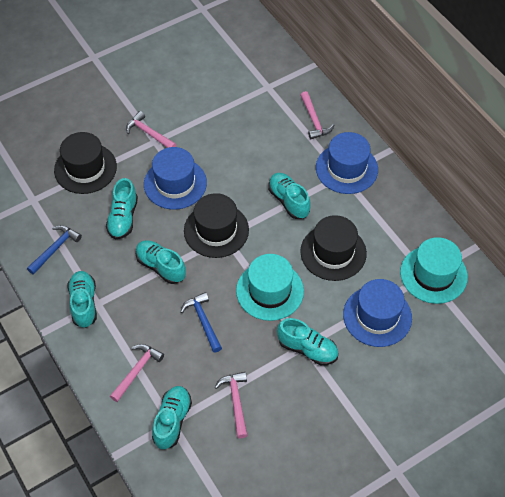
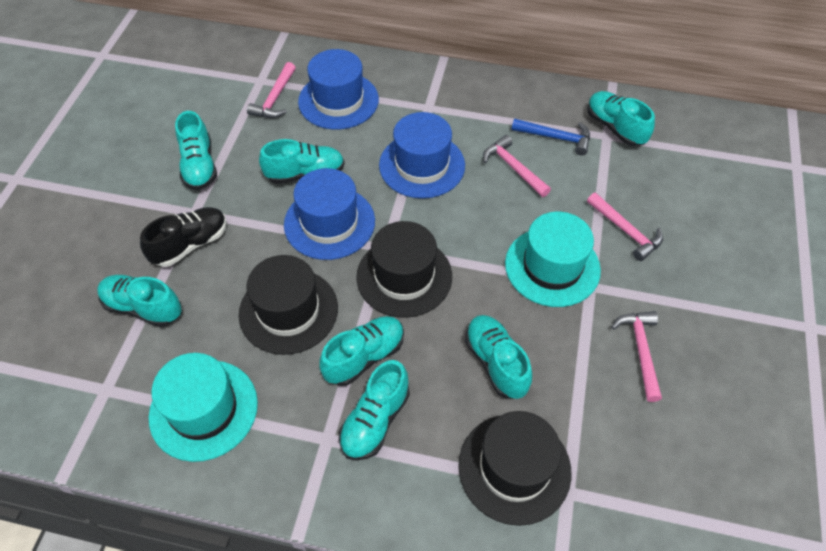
black shoe: none = 0 -> [140,207,227,267] = 1
blue hammer: [27,225,82,275] [180,292,222,353] = 2 -> [512,118,590,156] = 1
turquoise shoe: [67,271,97,328] [106,178,138,239] [136,240,186,284] [152,386,192,449] [268,173,310,219] [277,318,338,365] = 6 -> [97,275,182,327] [175,111,217,190] [259,139,345,184] [319,316,404,386] [339,360,410,460] [465,315,532,399] [587,91,655,146] = 7

